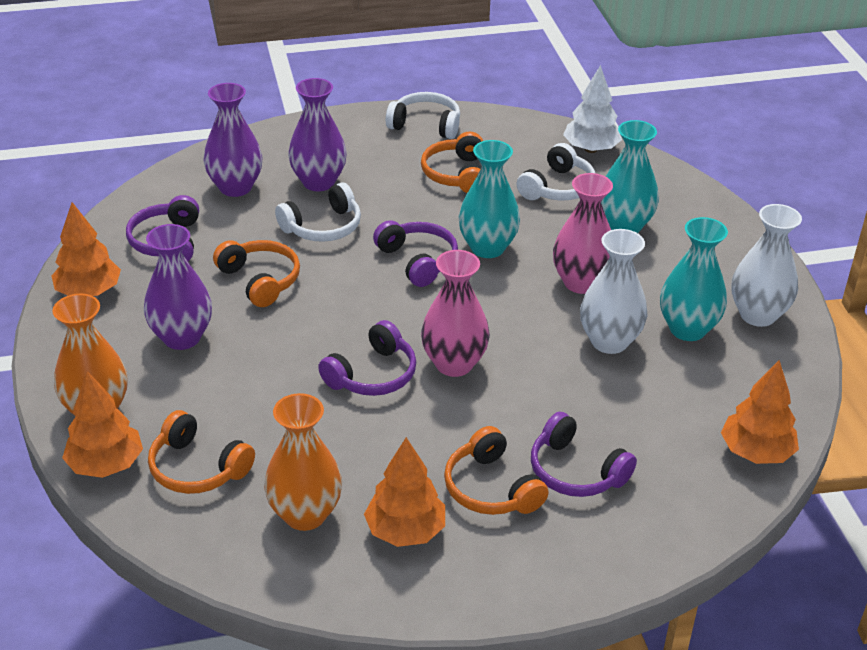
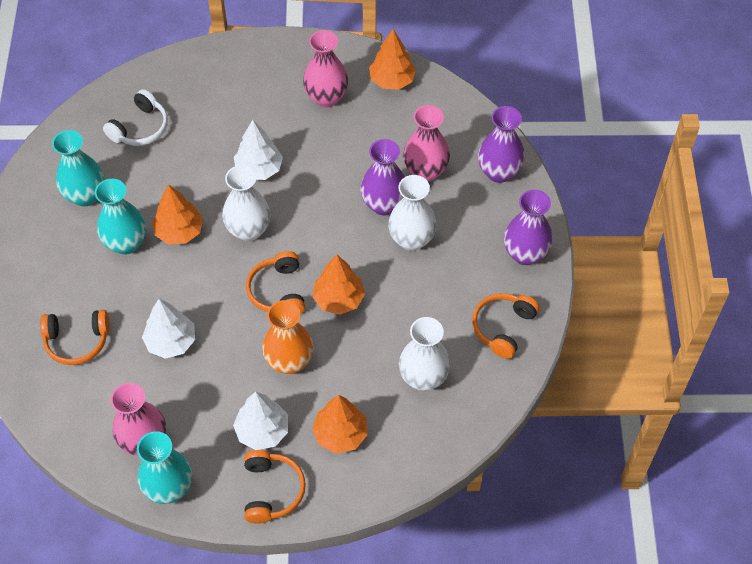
orange vase: [52,294,128,415] [264,393,342,531] = 2 -> [262,300,314,374] = 1
pink vase: [421,250,490,377] [553,173,613,294] = 2 -> [111,383,166,456] [303,30,348,107] [403,105,450,182] = 3
purple headphones: [126,195,199,261] [318,320,416,396] [373,220,458,287] [531,412,637,497] = 4 -> none = 0
white headphones: [275,182,361,242] [386,92,460,139] [516,143,595,200] = 3 -> [103,89,168,146] = 1
white tree: [563,65,622,153] = 1 -> [142,299,195,359] [233,392,288,450] [234,120,283,180] = 3
white vase: [580,229,647,354] [731,204,802,327] = 2 -> [222,165,271,241] [388,175,437,251] [399,317,451,391] = 3

